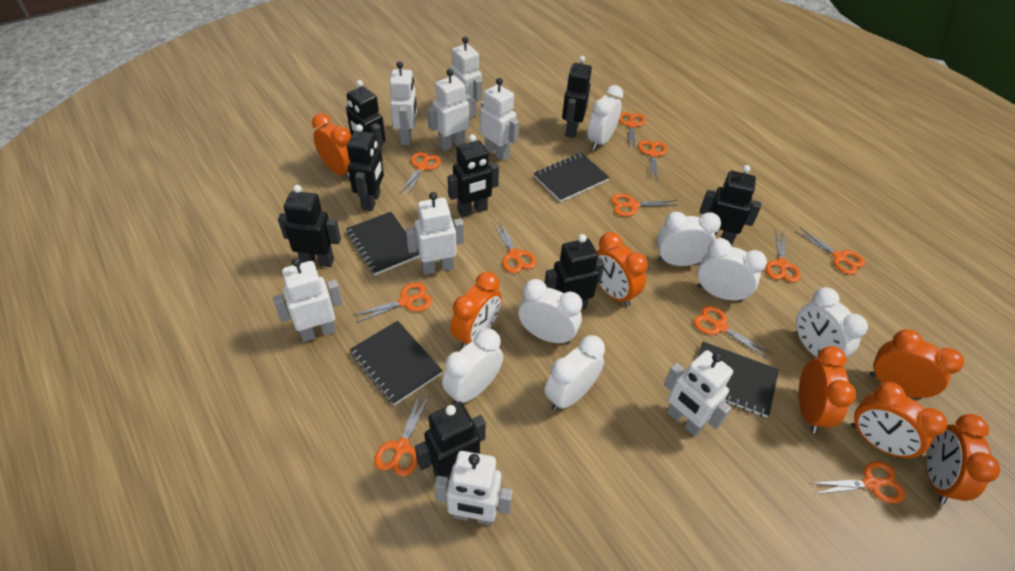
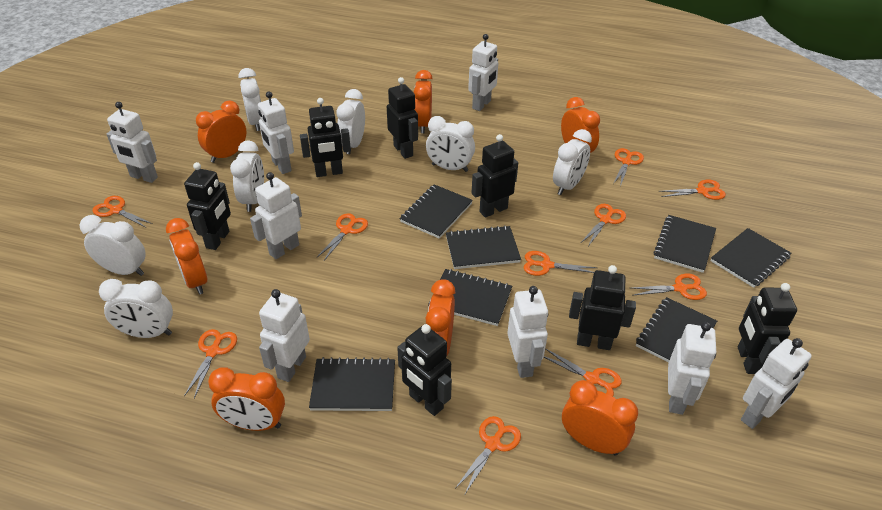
black notebook: [346,212,420,275] [350,321,443,405] [534,153,610,202] [698,342,779,417] = 4 -> [309,357,395,411] [399,185,473,239] [428,269,512,326] [446,225,521,269] [636,297,717,362] [653,215,716,273] [710,228,791,288] = 7
black robot: [278,185,341,267] [346,80,386,161] [347,124,384,211] [415,401,486,480] [448,134,499,217] [545,234,605,310] [562,56,592,138] [700,165,761,245] = 8 -> [184,162,231,250] [300,98,351,177] [387,77,418,159] [397,324,452,416] [472,134,518,218] [569,265,636,350] [738,283,797,374] = 7
orange scissors: [353,283,432,323] [374,393,429,476] [400,152,441,196] [492,220,536,273] [611,194,678,216] [619,112,646,149] [639,140,668,183] [693,306,772,359] [766,229,801,283] [795,228,865,275] [811,461,905,503] = 11 -> [93,196,153,228] [184,329,237,398] [316,213,368,261] [455,416,521,494] [523,251,598,276] [544,348,622,397] [582,204,626,246] [613,148,644,187] [631,274,707,300] [659,180,726,200] = 10

